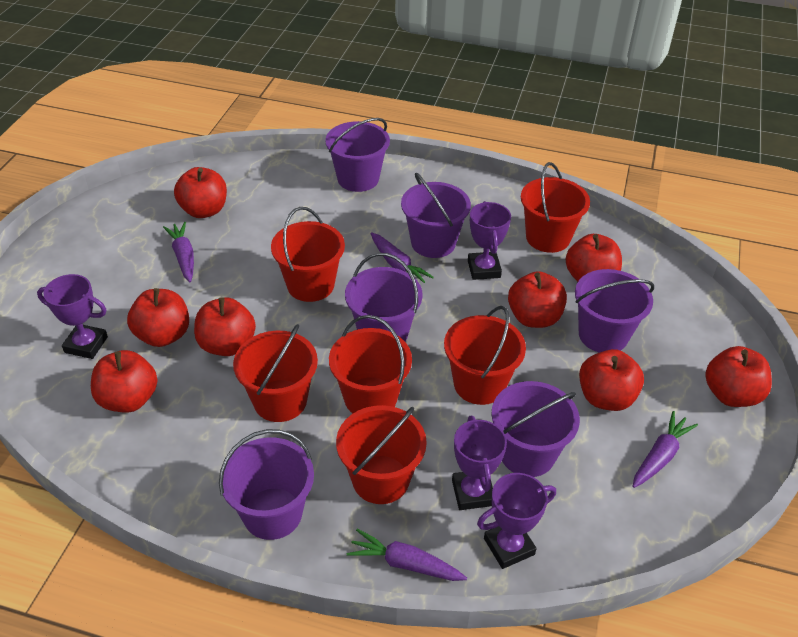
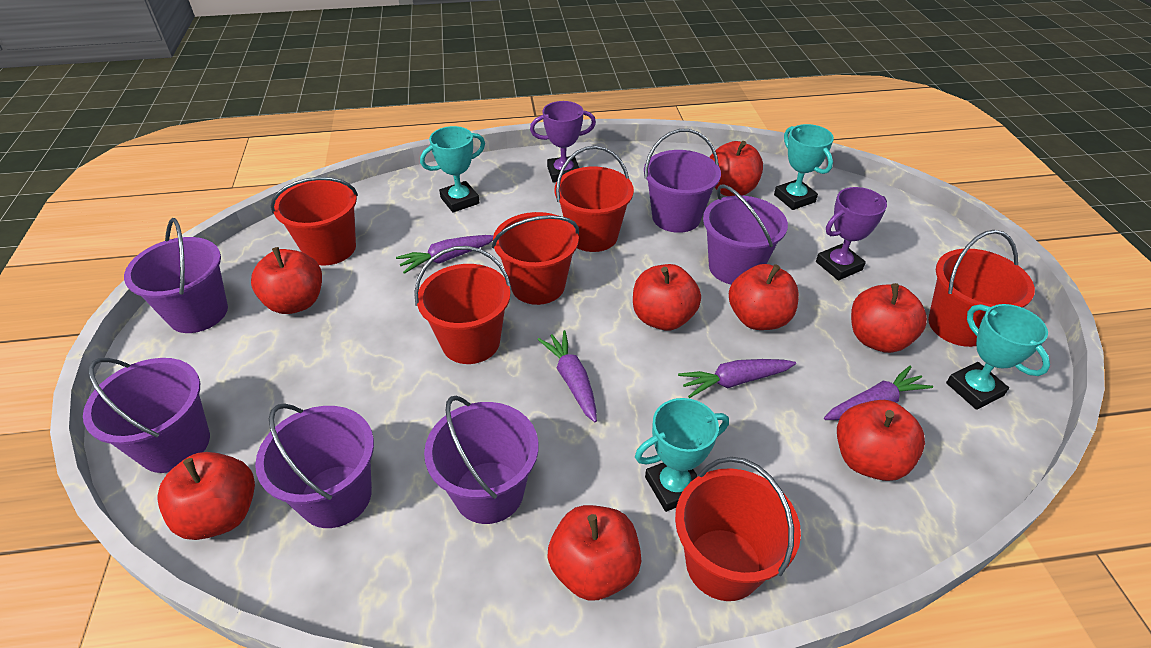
purple trophy: [37,274,108,359] [452,416,507,510] [468,201,511,280] [477,473,556,569] = 4 -> [530,101,596,183] [816,187,887,280] = 2
turquoise trophy: none = 0 -> [420,126,485,213] [635,398,729,512] [774,124,834,210] [946,304,1050,410] = 4

